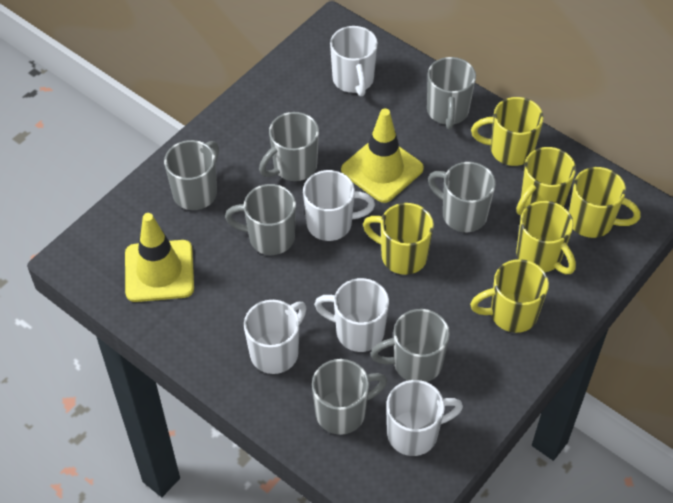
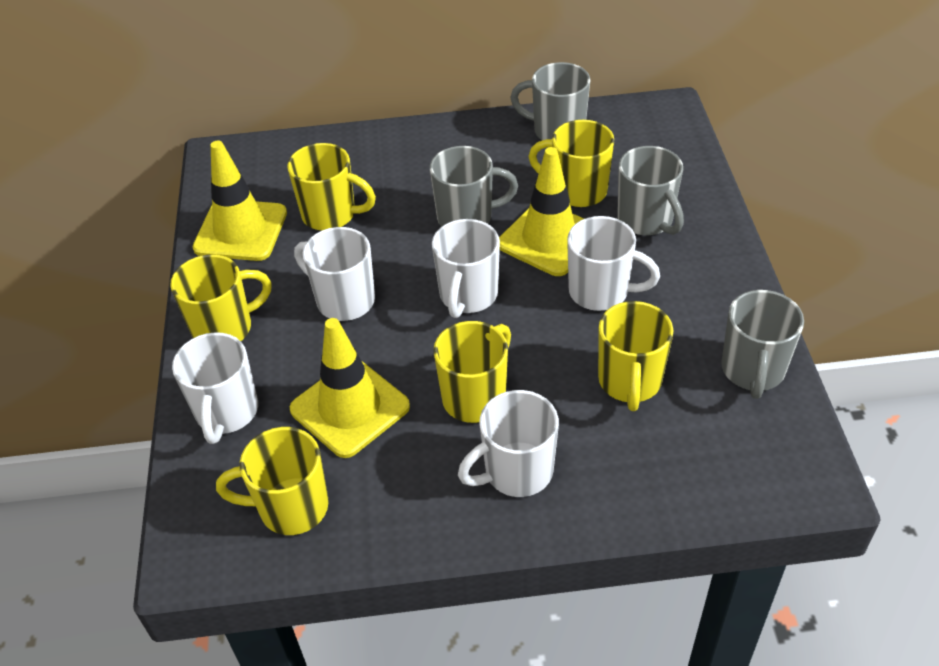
grey mug: [164,140,219,210] [225,184,296,255] [259,112,319,181] [312,359,387,435] [370,309,450,382] [427,57,476,130] [428,162,496,232] = 7 -> [430,146,518,227] [510,62,590,140] [617,146,684,235] [721,290,804,399] = 4
yellow traffic cone: [125,213,194,302] [341,108,424,203] = 2 -> [193,140,287,261] [290,318,410,458] [499,147,584,276] = 3

